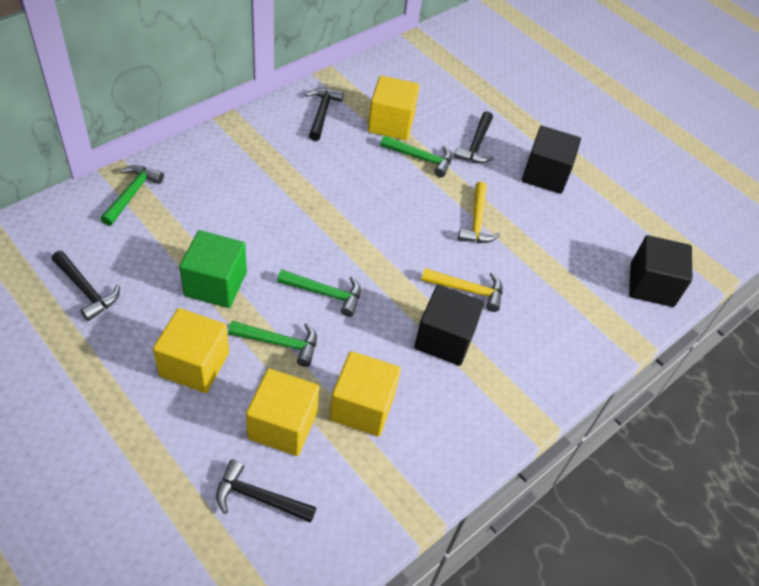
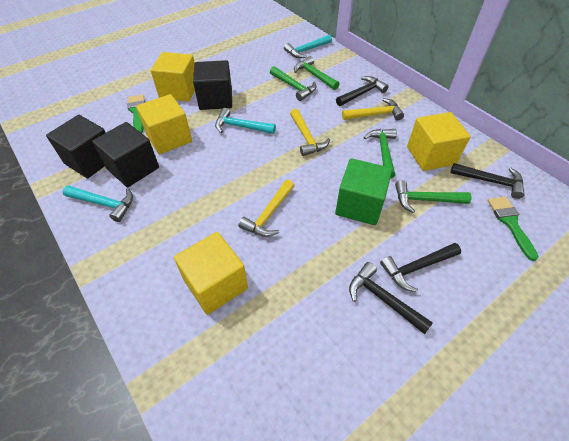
green brush: none = 0 -> [127,94,145,133] [487,197,539,261] = 2
turquoise hammer: none = 0 -> [63,185,133,222] [215,108,276,134] [284,35,332,58] = 3
yellow hammer: [421,268,503,312] [458,182,500,243] = 2 -> [238,180,294,237] [290,109,330,156] [342,98,404,120] = 3

